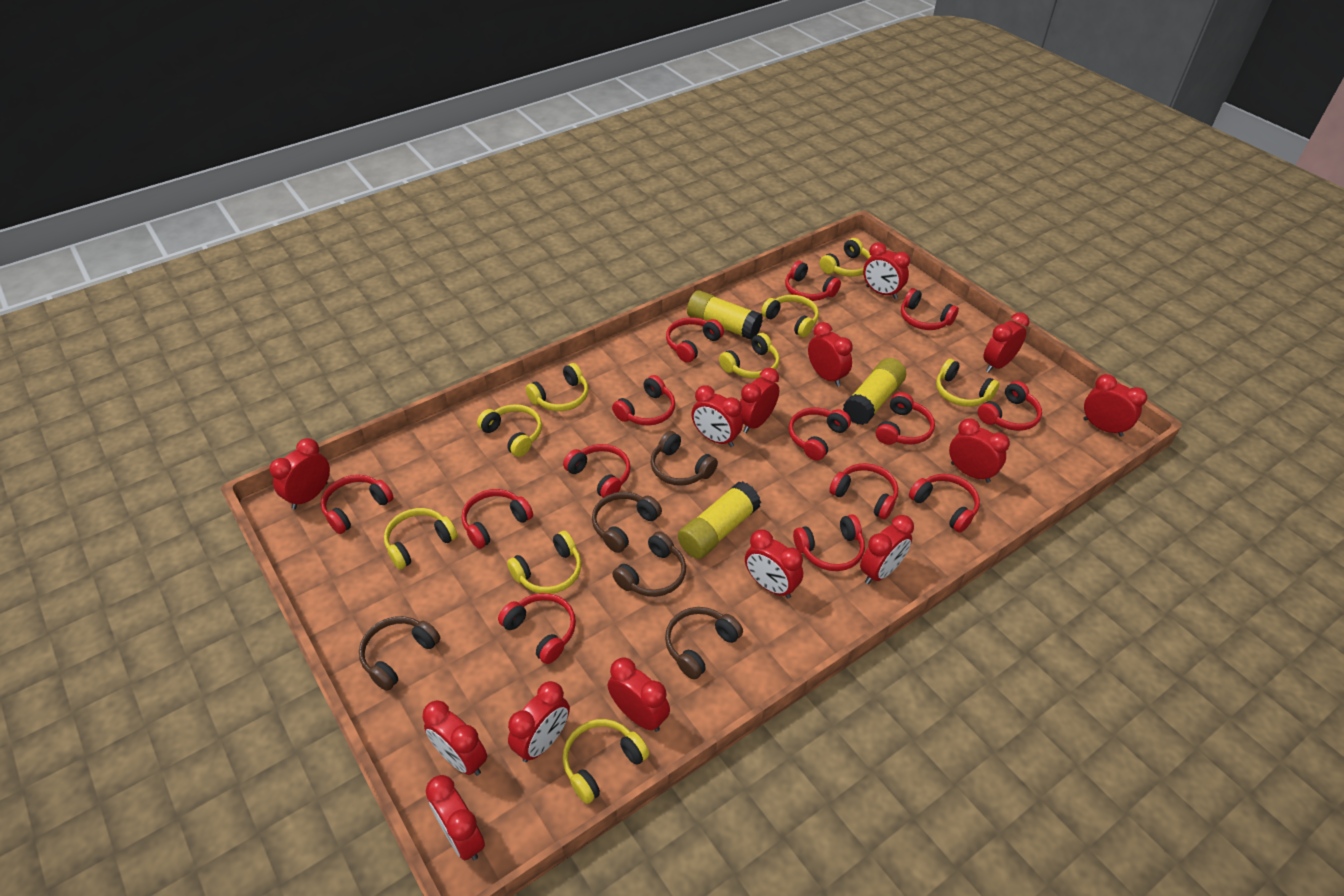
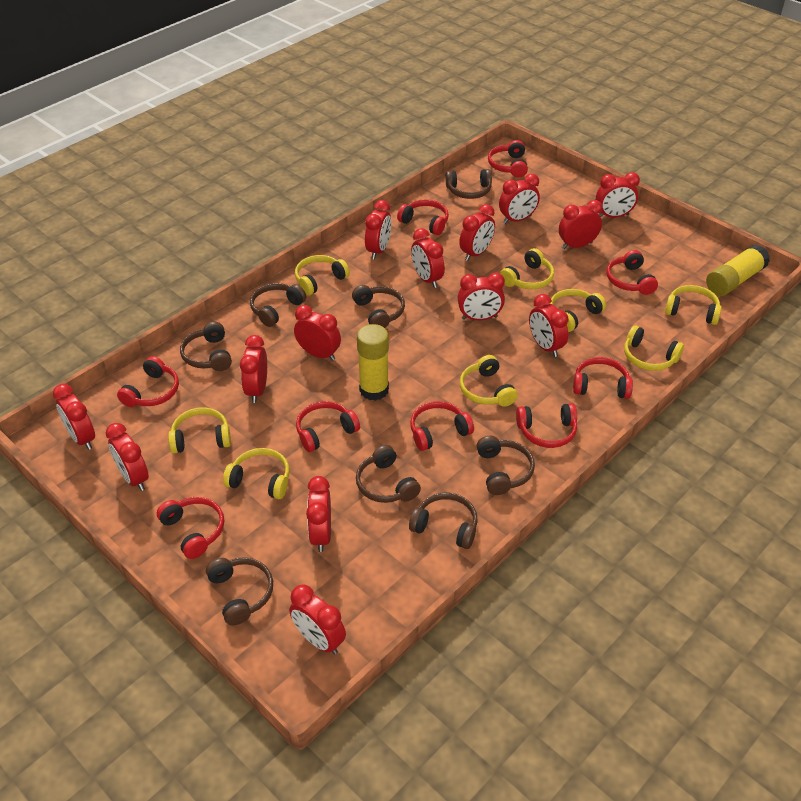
brown headphones: [359,616,441,691] [592,492,662,553] [612,531,686,597] [650,431,718,486] [665,607,743,680] = 5 -> [180,321,232,371] [206,557,273,625] [250,283,306,327] [352,285,405,328] [356,445,421,503] [409,493,478,549] [446,169,492,199] [477,436,535,495] = 8
red headphones: [321,475,394,534] [461,489,533,549] [498,593,576,664] [563,444,631,498] [612,375,675,426] [666,317,724,363] [785,261,841,301] [789,408,851,461] [793,514,865,571] [829,463,898,520] [876,392,935,445] [901,288,959,330] [909,474,980,533] [978,381,1042,431] = 14 -> [117,356,179,407] [157,497,224,559] [296,401,360,452] [397,199,449,235] [410,401,474,451] [488,140,528,178] [516,403,577,448] [573,357,633,399] [606,250,658,295] = 9
yellow glue stick: [678,481,761,559] [687,290,763,340] [843,358,906,425] = 3 -> [357,324,389,401] [706,244,770,296] = 2
yellow headphones: [384,508,458,570] [477,404,542,457] [507,531,582,594] [525,363,588,411] [563,719,649,804] [719,333,780,379] [761,295,819,337] [820,238,872,277] [936,359,1000,407] = 9 -> [168,407,231,453] [223,448,290,499] [295,255,350,296] [460,355,518,407] [500,248,554,289] [549,289,606,332] [624,325,684,371] [665,285,722,325] = 8

